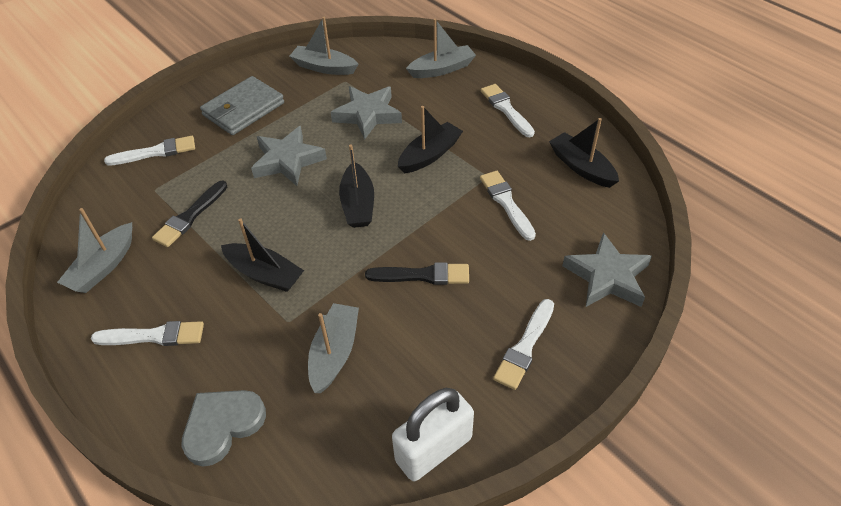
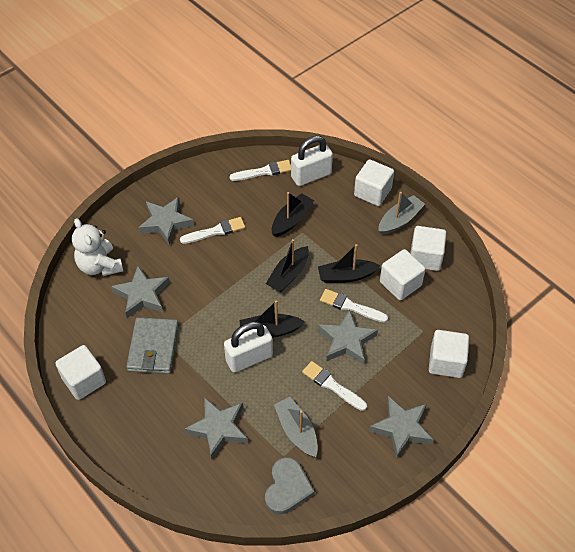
black brush: [152,181,227,247] [365,262,469,285] = 2 -> none = 0
grey boat: [57,208,132,293] [289,17,358,75] [308,303,359,393] [406,18,476,78] = 4 -> [274,397,318,457] [378,192,425,235] = 2
grey star: [251,126,327,186] [331,86,402,140] [562,232,652,307] = 3 -> [111,266,170,318] [138,197,194,245] [184,397,248,459] [318,309,378,365] [369,396,434,458] = 5
white brush: [91,321,204,346] [104,136,195,166] [480,171,536,241] [481,84,535,137] [493,299,554,390] = 5 -> [180,217,245,244] [230,160,291,181] [302,361,367,411] [320,289,388,323] = 4
white cube: none = 0 -> [55,345,106,400] [354,159,394,206] [380,249,426,300] [410,226,447,271] [429,330,469,378] = 5
white padlock: [392,388,474,481] = 1 -> [224,321,273,372] [291,136,333,186] = 2
white teddy bear: none = 0 -> [72,218,123,276] = 1

